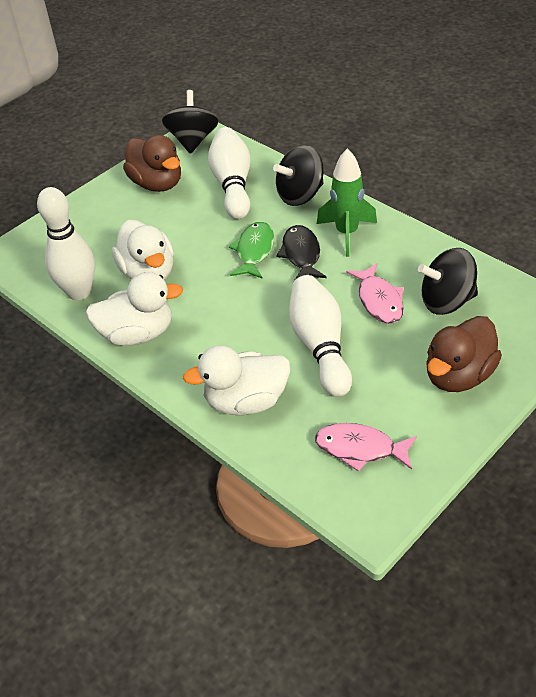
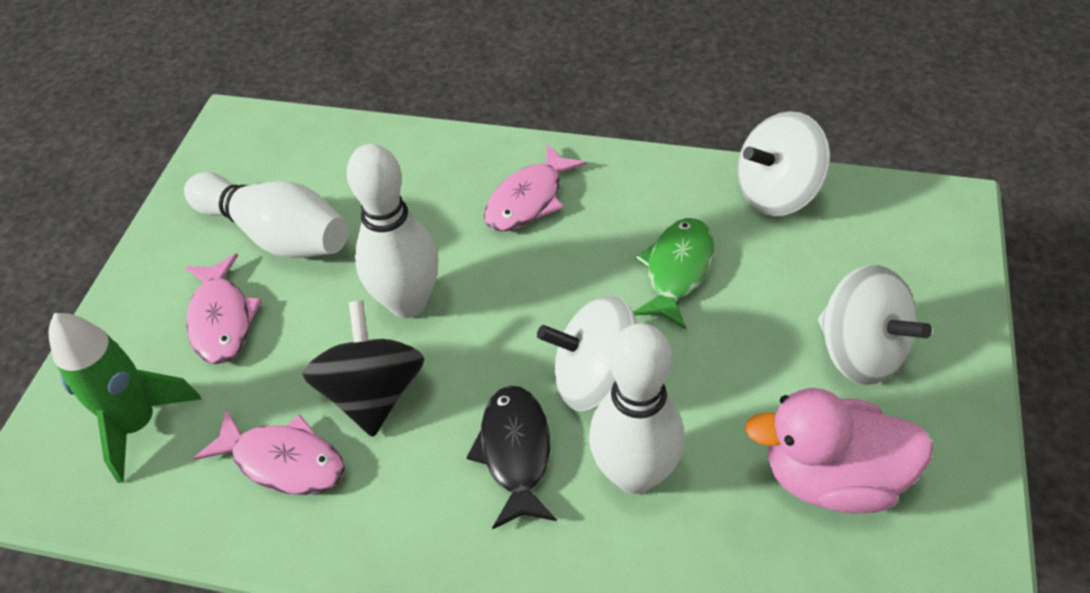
black spinning top: [162,90,218,154] [273,145,324,206] [418,248,478,315] = 3 -> [302,300,424,437] = 1
brown duck: [123,135,181,192] [426,316,502,392] = 2 -> none = 0
pink duck: none = 0 -> [745,388,934,514] = 1
pink fish: [315,423,417,472] [346,263,404,324] = 2 -> [185,253,262,364] [193,409,345,495] [484,143,587,232] = 3
white duck: [86,272,183,346] [112,220,174,280] [183,345,290,415] = 3 -> none = 0
white spinning top: none = 0 -> [537,295,637,411] [737,111,830,216] [818,265,932,385] = 3

